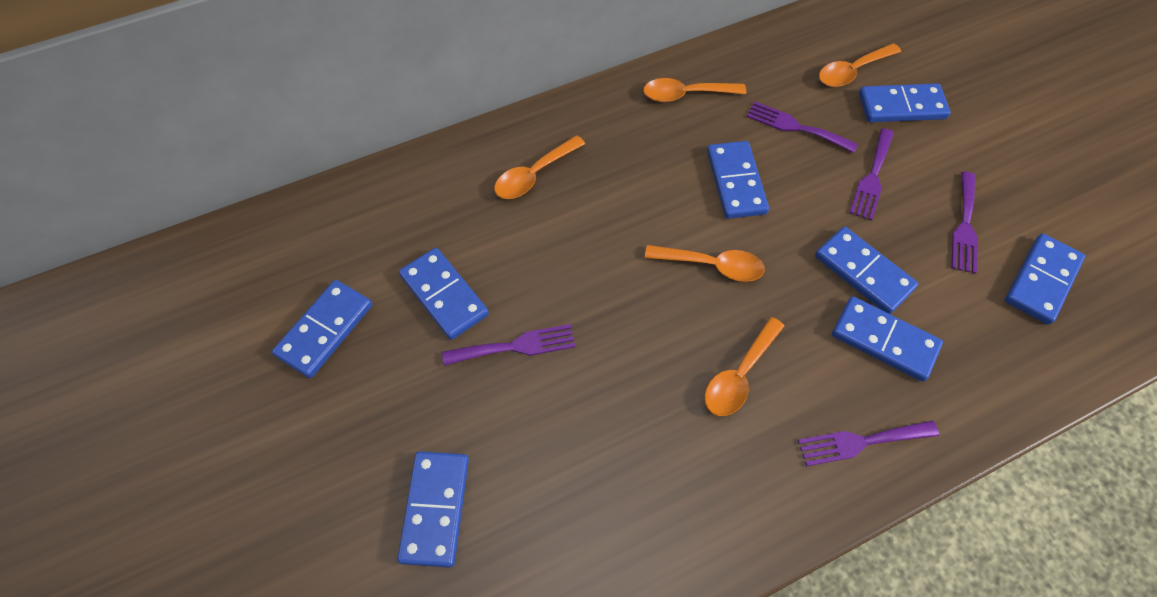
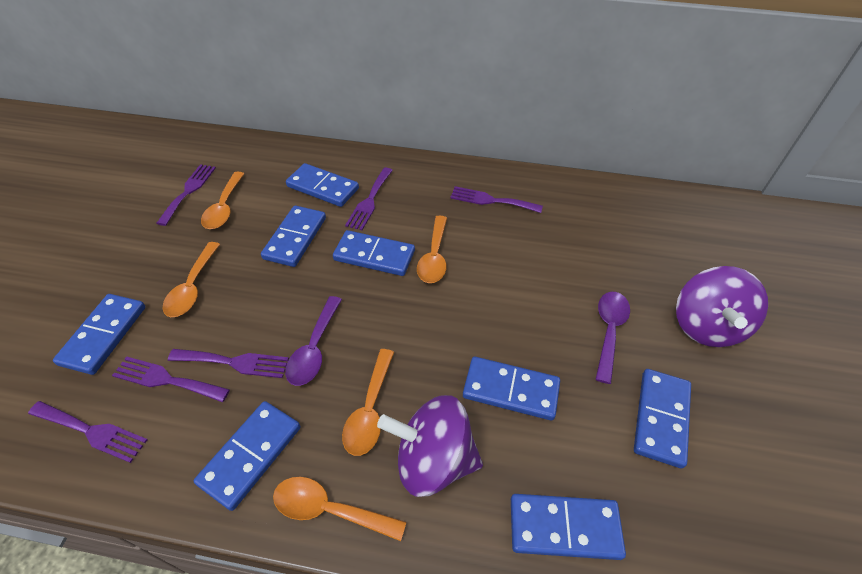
purple fork: [442,324,575,366] [746,101,858,153] [798,420,939,466] [849,128,894,221] [951,172,978,274] = 5 -> [28,401,148,463] [112,356,230,402] [156,164,216,226] [168,349,289,378] [345,168,393,230] [450,186,543,213] = 6
purple spinning top: none = 0 -> [377,395,483,497] [676,266,768,347] = 2
purple spoon: none = 0 -> [285,296,342,386] [595,292,630,384] = 2

